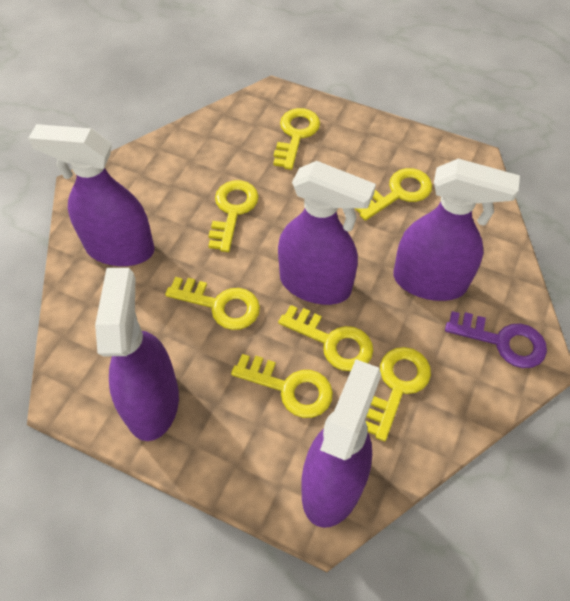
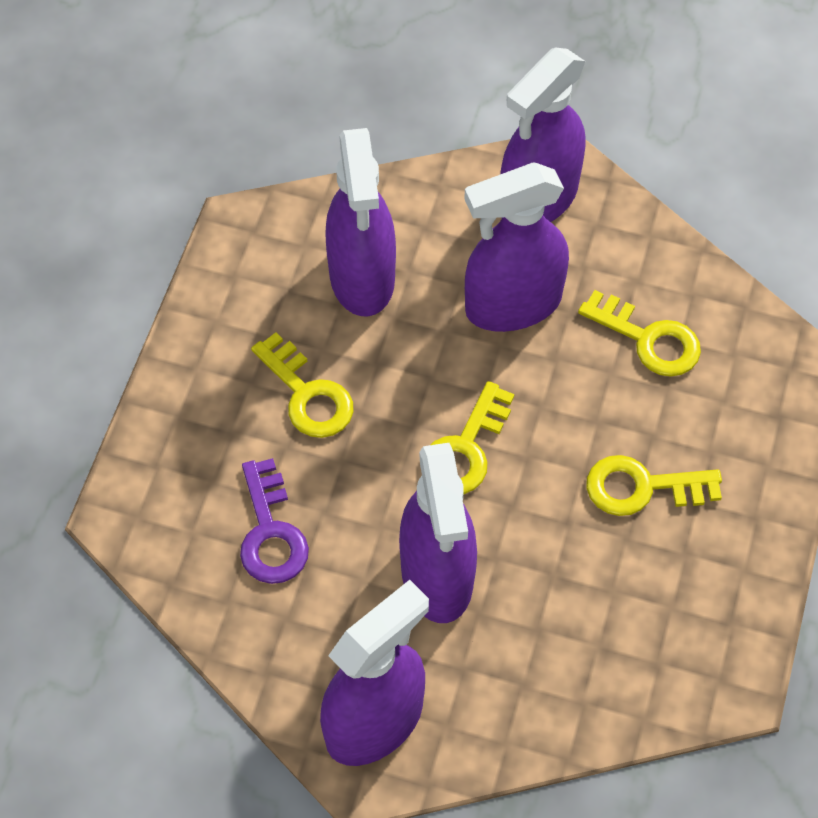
yellow key: [165,277,260,330] [208,180,259,252] [231,354,333,418] [273,108,320,170] [278,305,373,371] [355,168,432,221] [366,347,431,441] = 7 -> [251,332,354,438] [431,381,514,494] [578,290,701,377] [586,455,722,516] = 4

